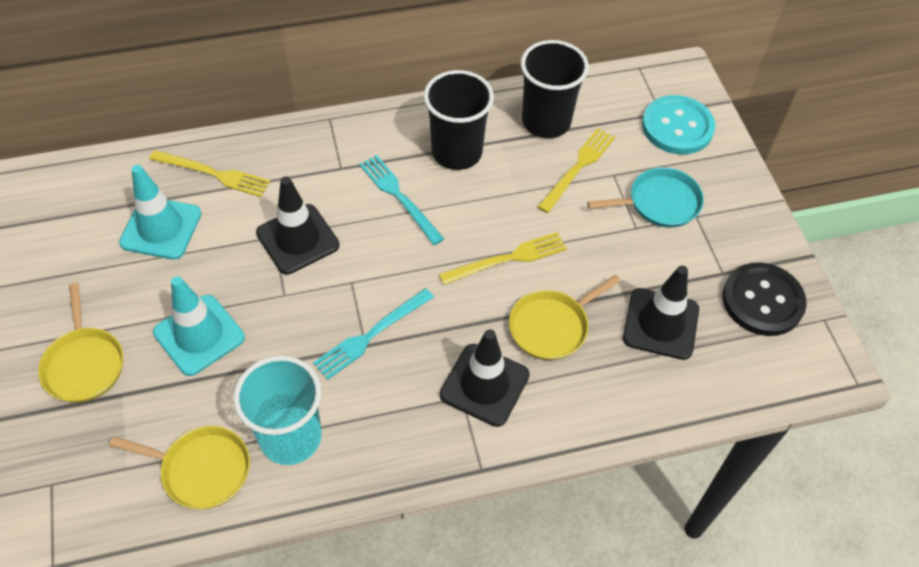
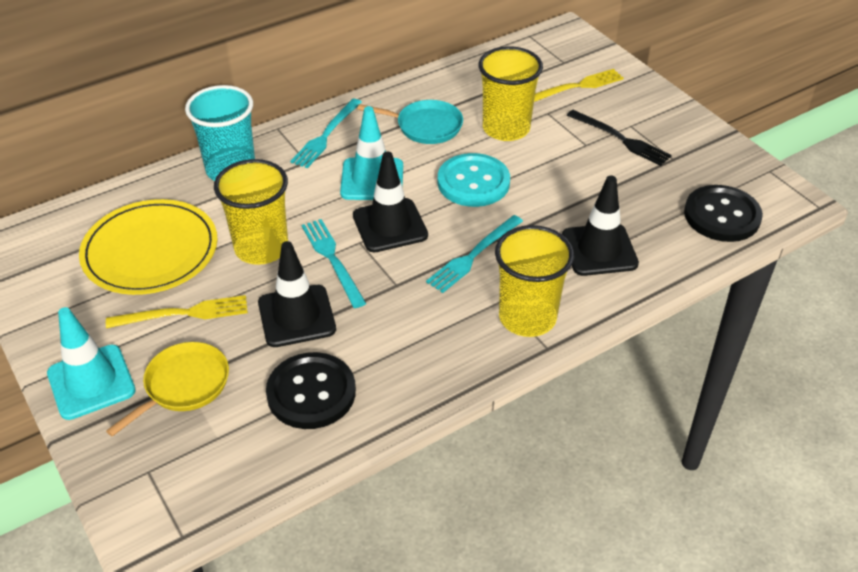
black button: [723,262,807,336] = 1 -> [266,352,356,429] [684,185,763,242] = 2
black cup: [424,70,494,170] [521,40,589,138] = 2 -> none = 0
black fork: none = 0 -> [567,110,672,166] = 1
turquoise fork: [313,288,434,380] [359,155,444,245] = 2 -> [290,99,362,168] [302,219,366,308] [426,215,523,293] = 3
yellow cup: none = 0 -> [214,159,288,265] [479,46,543,141] [495,225,574,337] = 3
yellow fork: [149,150,270,197] [439,232,567,285] [538,128,615,213] = 3 -> [106,295,248,328] [534,69,624,102] = 2
yellow pan: [38,283,123,403] [109,426,250,509] [509,275,621,360] = 3 -> [106,342,229,437] = 1
yellow plate: none = 0 -> [79,199,218,295] = 1

